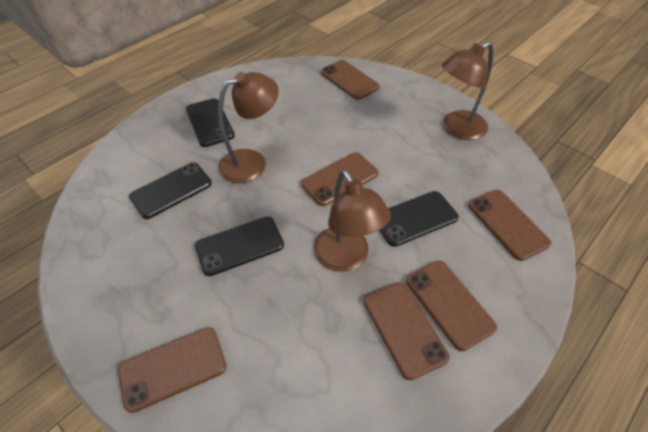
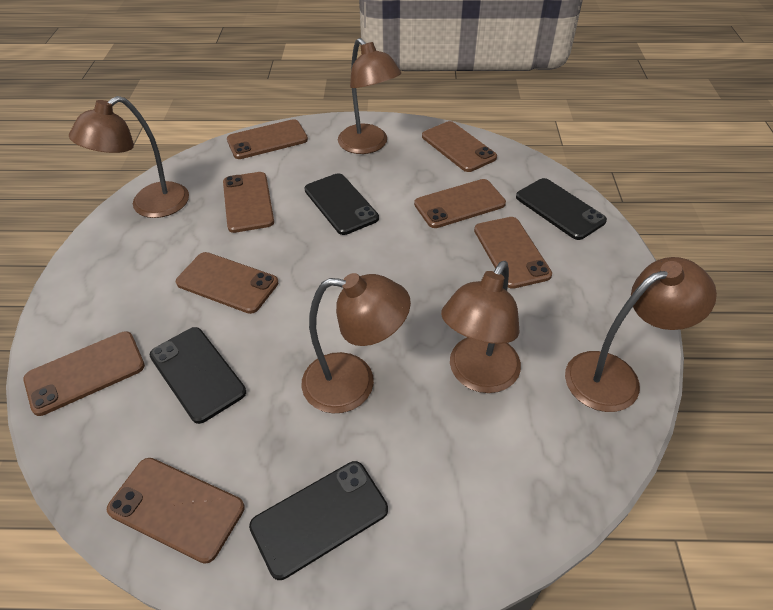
brown lamp: [218,72,279,183] [314,170,391,272] [442,41,494,140] = 3 -> [69,96,189,218] [301,273,411,414] [338,38,401,154] [441,261,521,393] [565,257,717,412] = 5
brown phone: [118,327,226,413] [301,152,378,206] [321,60,380,100] [364,282,450,380] [406,260,497,351] [468,190,551,261] = 6 -> [23,331,145,416] [107,458,244,564] [176,252,278,314] [223,172,274,233] [227,119,308,159] [414,179,506,228] [422,121,497,172] [474,217,552,289] = 8

